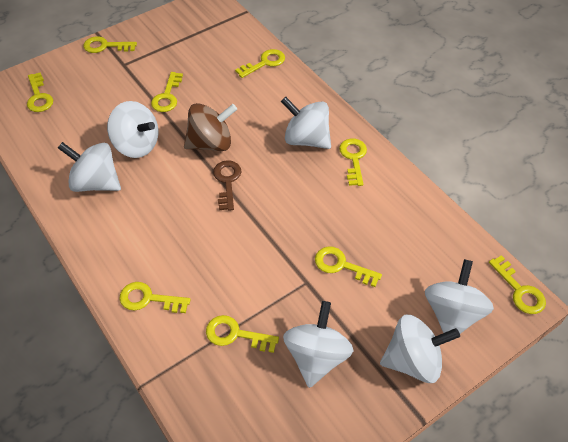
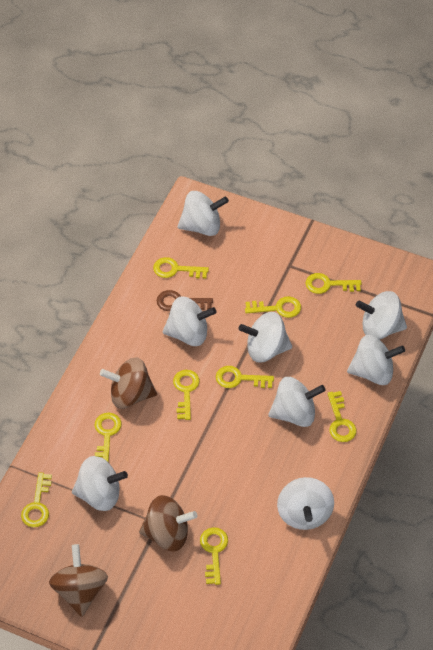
brown spinning top: [184,103,237,151] = 1 -> [49,544,108,617] [100,357,157,409] [139,495,197,552] = 3
white spinning top: [58,142,121,192] [107,101,158,158] [281,97,331,149] [283,301,353,388] [380,315,460,383] [425,259,494,342] = 6 -> [72,456,128,511] [163,296,216,346] [177,191,229,236] [238,312,292,362] [268,377,326,427] [277,477,334,530] [347,335,405,385] [356,291,407,340] = 8

